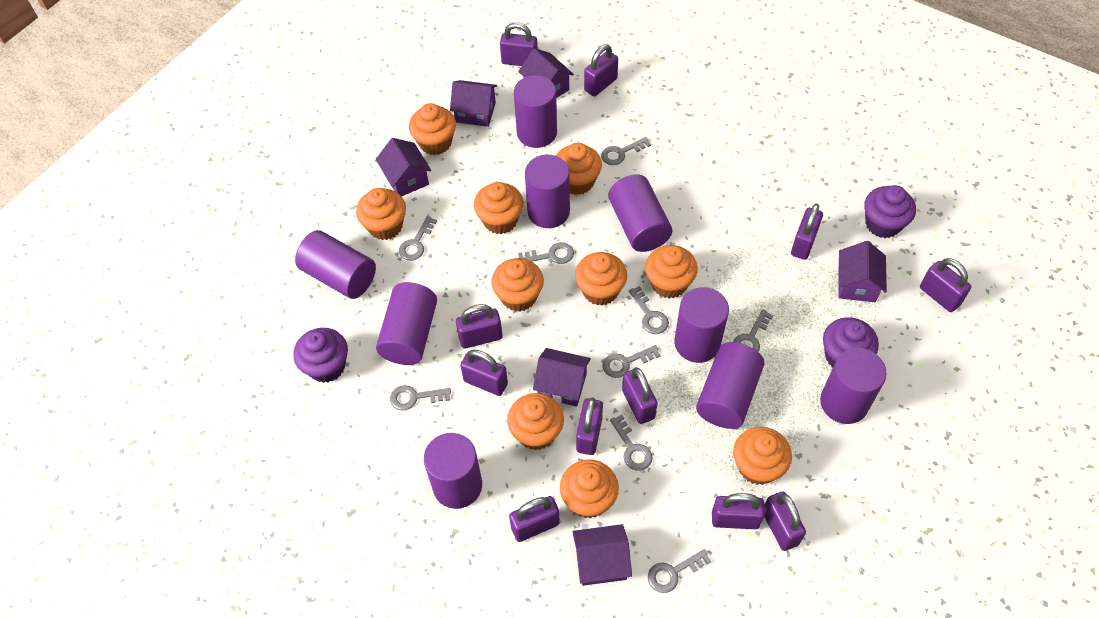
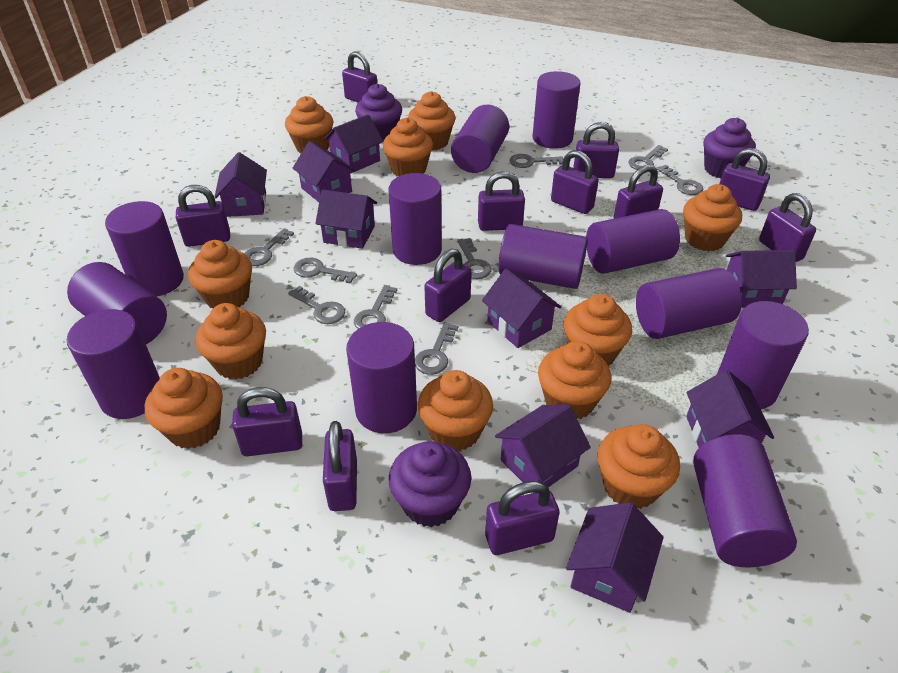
orange cupcake: [356,188,406,240] [409,103,456,155] [474,182,524,234] [491,258,544,312] [507,393,564,450] [556,143,602,195] [560,459,619,518] [575,252,627,306] [645,245,698,298] [733,427,792,485] = 10 -> [145,368,223,449] [188,240,252,308] [196,303,266,380] [285,96,334,153] [383,118,433,177] [408,91,456,150] [418,370,493,451] [538,341,611,419] [564,294,632,366] [598,424,680,509] [683,184,742,251] = 11
purple cylinder: [295,230,376,299] [376,282,437,365] [424,433,482,509] [514,75,557,148] [525,155,570,228] [608,174,672,252] [674,287,729,363] [696,342,765,429] [820,348,887,424] = 9 -> [67,262,167,344] [67,309,160,419] [105,201,184,297] [346,322,417,433] [389,173,442,265] [451,105,509,173] [499,224,588,289] [533,71,581,149] [586,209,680,274] [636,268,742,339] [693,434,797,567] [717,301,809,409] = 12
purple house: [376,138,431,197] [450,80,497,127] [518,48,574,98] [533,348,591,407] [573,524,632,586] [838,241,887,302] = 6 -> [214,152,267,217] [293,141,355,202] [315,189,377,249] [324,114,383,173] [482,269,561,348] [495,405,591,493] [566,502,664,613] [686,370,774,447] [726,250,797,308] = 9
purple padlock: [456,304,503,349] [460,350,508,396] [500,22,538,66] [509,496,560,542] [576,398,603,455] [584,44,618,97] [622,367,658,424] [712,493,765,529] [764,492,806,551] [791,204,823,260] [920,258,971,312] = 11 -> [176,185,230,247] [232,387,302,456] [323,421,357,511] [342,52,377,103] [424,249,471,322] [478,171,525,231] [485,481,560,555] [551,150,599,214] [573,122,619,178] [613,165,663,219] [719,148,770,211] [759,193,816,262] = 12

